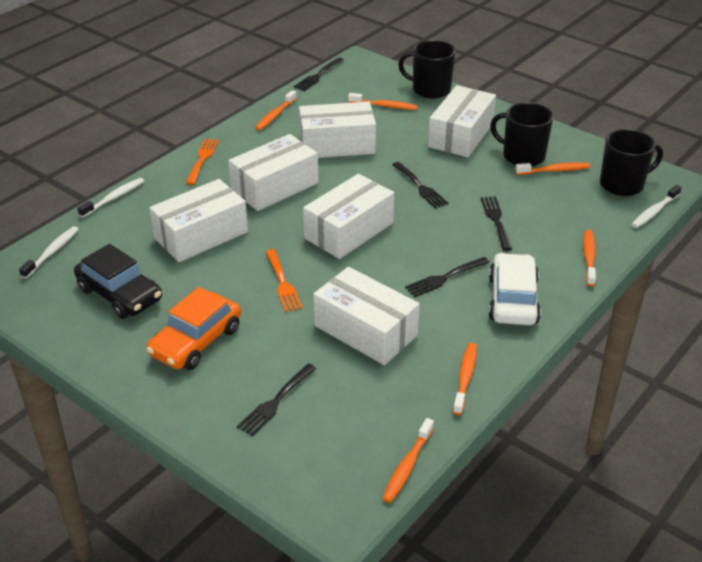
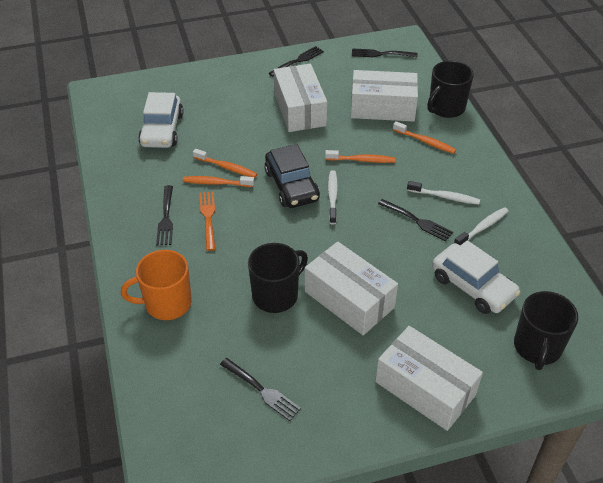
orange car: [146,287,241,370] = 1 -> none = 0
orange fork: [186,139,219,185] [266,249,302,312] = 2 -> [199,191,216,251] = 1
orange mug: none = 0 -> [121,250,192,320] = 1
orange toothbrush: [255,90,297,131] [348,93,418,110] [382,418,434,503] [453,343,477,415] [515,162,591,175] [583,230,596,286] = 6 -> [183,176,254,187] [193,149,257,178] [325,150,395,163] [393,121,456,154] = 4
white box: [149,179,248,262] [228,134,319,211] [299,102,376,158] [303,174,394,259] [313,267,420,365] [428,85,496,157] = 6 -> [274,64,327,132] [305,241,398,335] [351,70,418,122] [375,326,483,431] = 4
white car: [489,253,541,325] = 1 -> [138,92,184,148] [432,240,521,314] = 2

